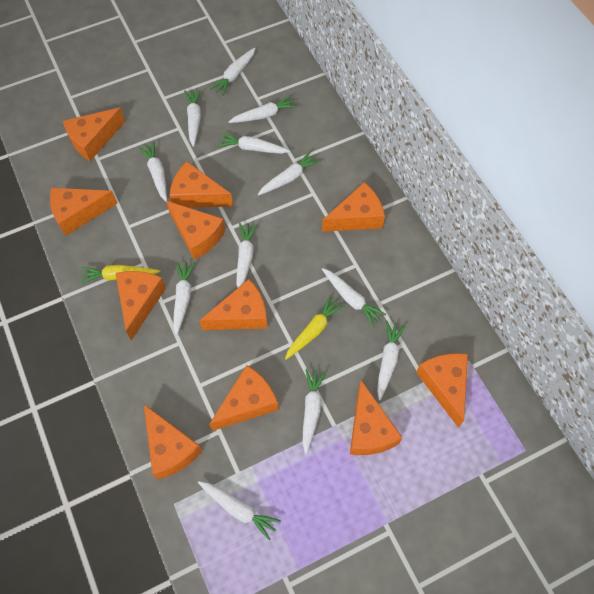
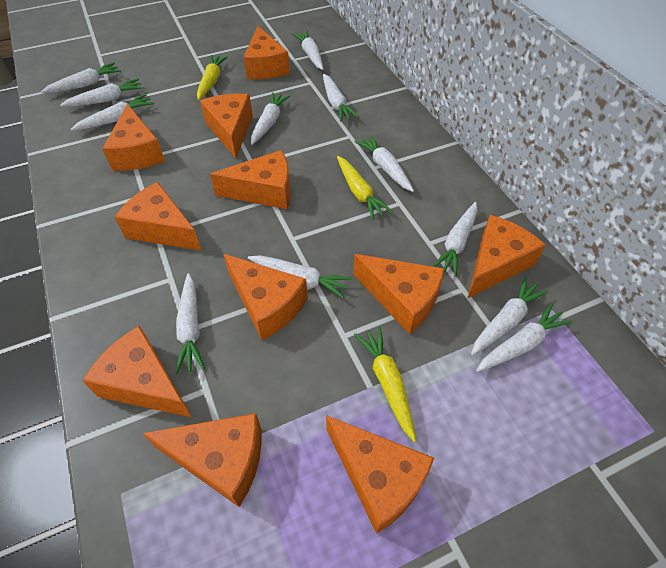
yellow carrot: [80,265,160,284] [285,295,345,360] = 2 -> [197,55,228,100] [337,156,393,220] [354,326,417,442] = 3

